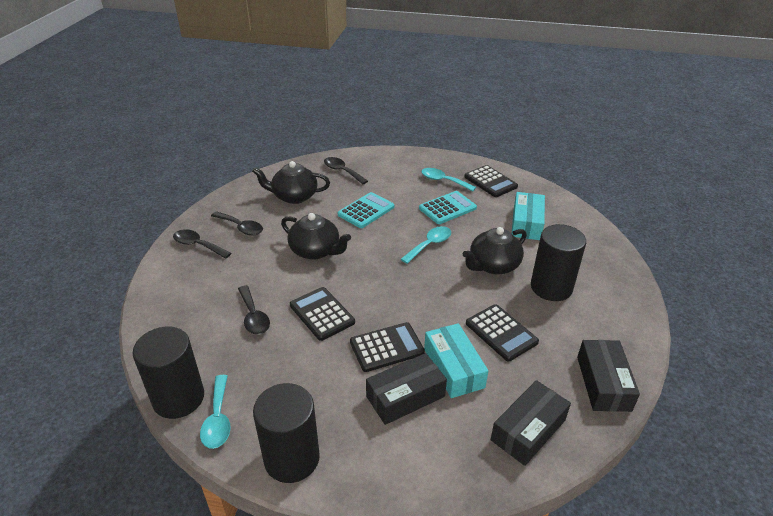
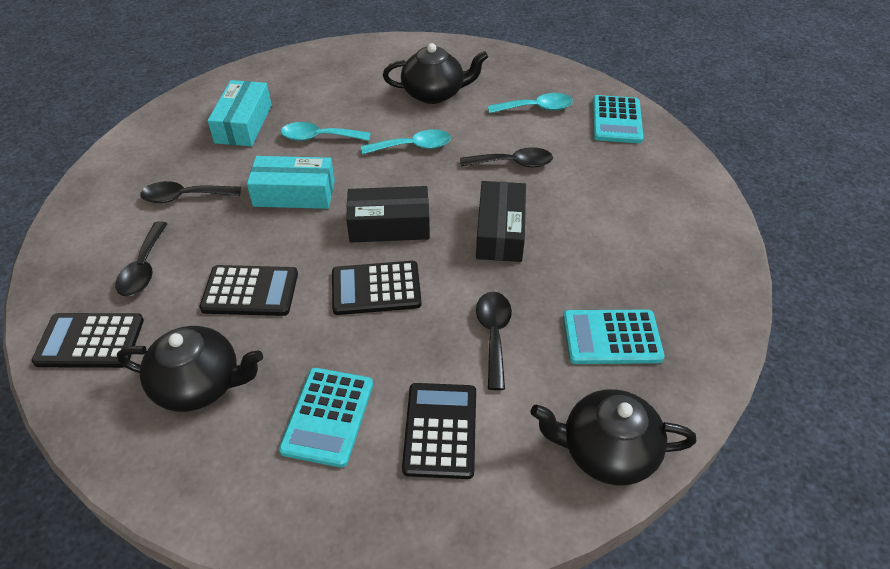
black box: [366,353,447,425] [491,380,571,466] [577,340,640,412] = 3 -> [346,186,430,243] [476,181,526,262] = 2
black cylinder: [132,327,204,419] [253,383,320,483] [531,224,586,301] = 3 -> none = 0
turquoise calculator: [338,192,395,228] [419,191,477,224] = 2 -> [279,368,373,468] [563,310,665,364] [592,95,643,143] = 3

